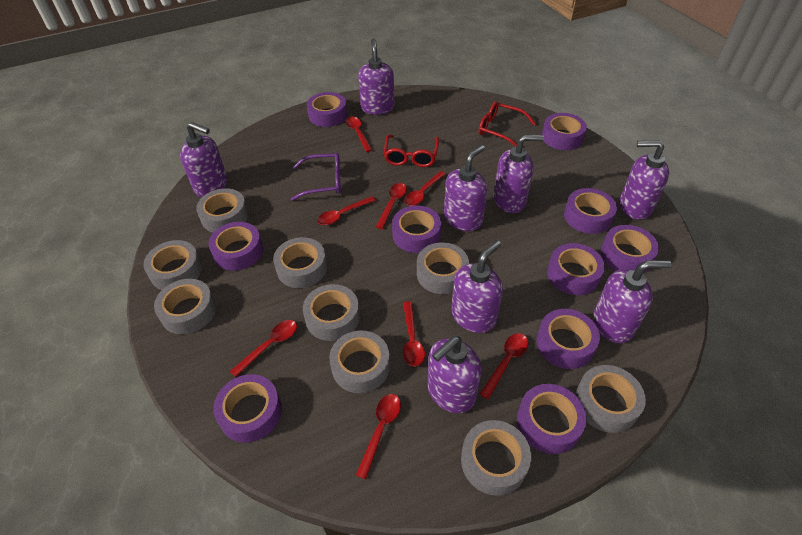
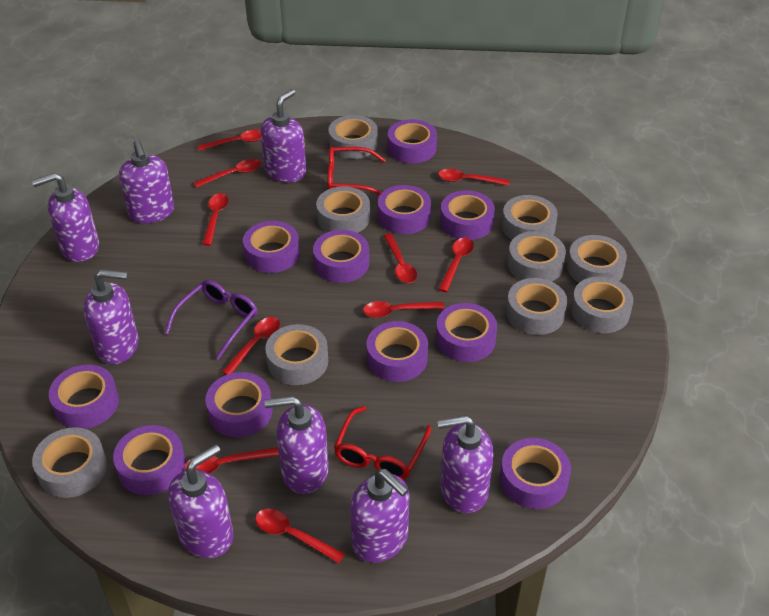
purple tape: [208,222,263,271] [213,374,282,443] [307,92,347,127] [392,206,441,253] [517,384,587,454] [536,309,600,369] [542,113,587,150] [547,243,605,295] [564,188,617,234] [601,225,659,273] = 10 -> [49,365,119,429] [113,425,186,495] [205,372,273,437] [243,221,300,273] [313,230,369,283] [367,321,428,382] [378,185,431,234] [388,119,437,164] [436,303,497,362] [440,190,495,240] [500,438,571,509] = 11
red spoon: [230,320,297,378] [317,196,376,225] [346,117,372,152] [356,394,401,479] [376,183,407,229] [403,301,425,366] [404,171,445,206] [480,333,528,399] = 8 -> [184,447,279,474] [194,159,261,188] [198,130,261,151] [202,193,229,246] [222,317,280,375] [255,509,345,563] [363,301,445,318] [384,234,417,283] [438,169,509,186] [438,237,474,292] = 10

